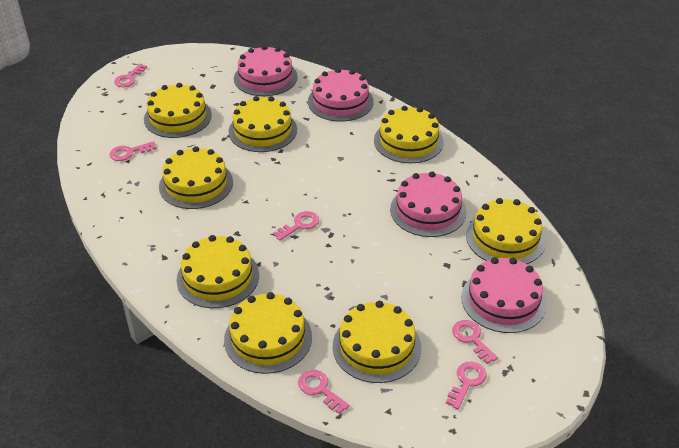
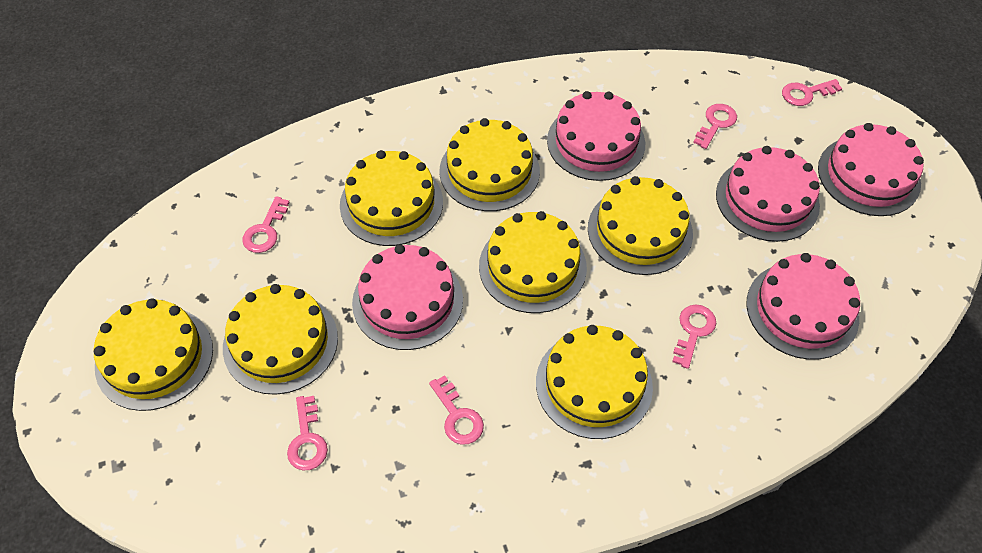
pink cake: [234,45,298,96] [308,68,374,122] [390,171,466,237] [461,257,547,333] = 4 -> [352,244,463,350] [547,91,645,181] [716,146,820,242] [746,253,860,360] [818,123,924,216] = 5
yellow cake: [144,83,212,138] [159,146,233,209] [176,235,259,308] [224,292,312,374] [229,96,297,152] [333,301,421,383] [374,106,444,163] [466,198,546,264] = 8 -> [94,298,213,411] [223,284,338,395] [340,150,443,246] [440,118,540,211] [479,211,587,313] [536,325,653,439] [588,176,693,275] = 7

